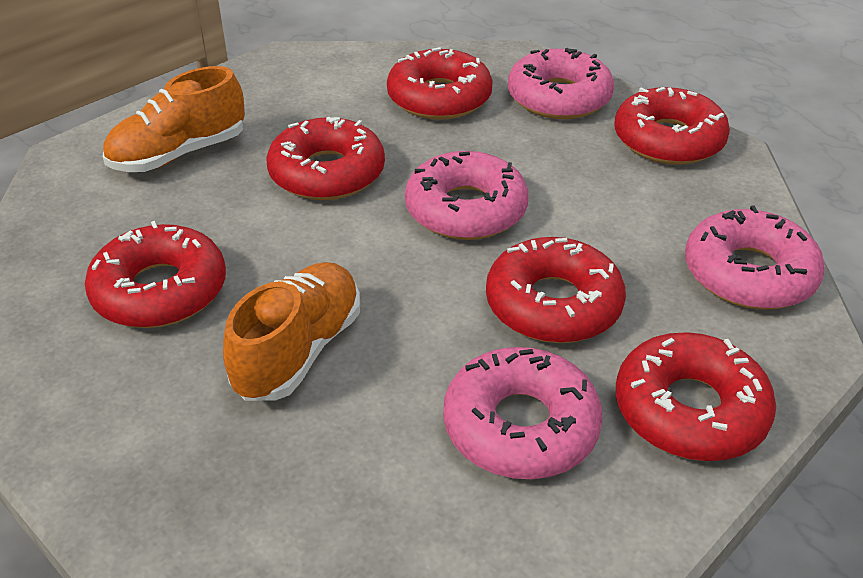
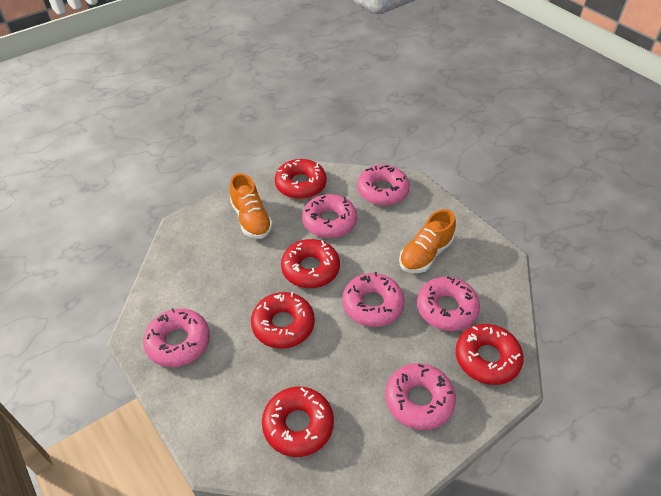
pink donut: [405,151,529,240] [443,347,603,479] [508,48,614,119] [685,206,825,310] = 4 -> [143,308,210,367] [302,194,357,238] [342,272,405,327] [357,165,410,206] [385,363,456,430] [417,276,480,331] = 6
red donut: [85,221,226,328] [267,117,385,200] [387,47,493,120] [486,237,626,343] [615,87,730,165] [616,332,776,461] = 6 -> [251,292,315,349] [262,386,334,457] [275,159,327,199] [281,239,340,288] [455,324,524,385] = 5

